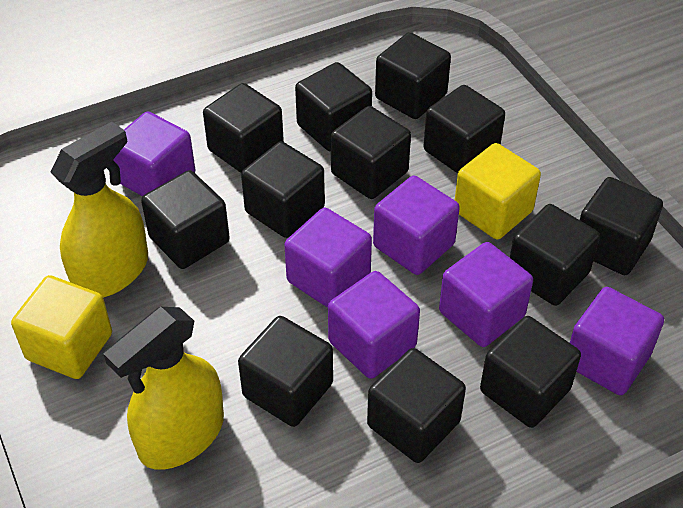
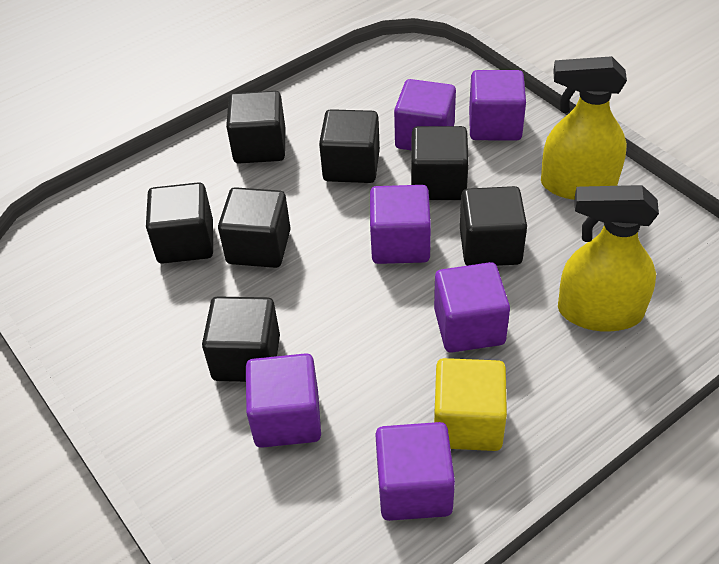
black cube: [141,170,230,269] [203,83,284,173] [238,316,333,427] [241,142,325,238] [295,62,372,151] [331,106,411,199] [367,348,466,463] [375,32,451,119] [423,85,505,173] [480,316,581,428] [510,204,600,306] [580,177,663,275] = 12 -> [146,182,213,264] [202,296,280,382] [218,187,291,268] [226,91,286,164] [319,109,380,183] [411,126,469,200] [460,186,527,266] = 7
yellow cube: [11,275,112,379] [455,143,541,240] = 2 -> [434,358,507,451] = 1

